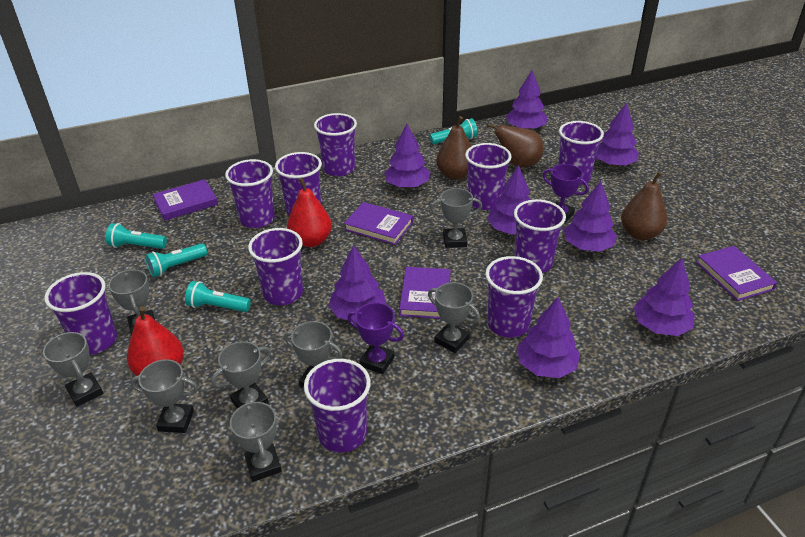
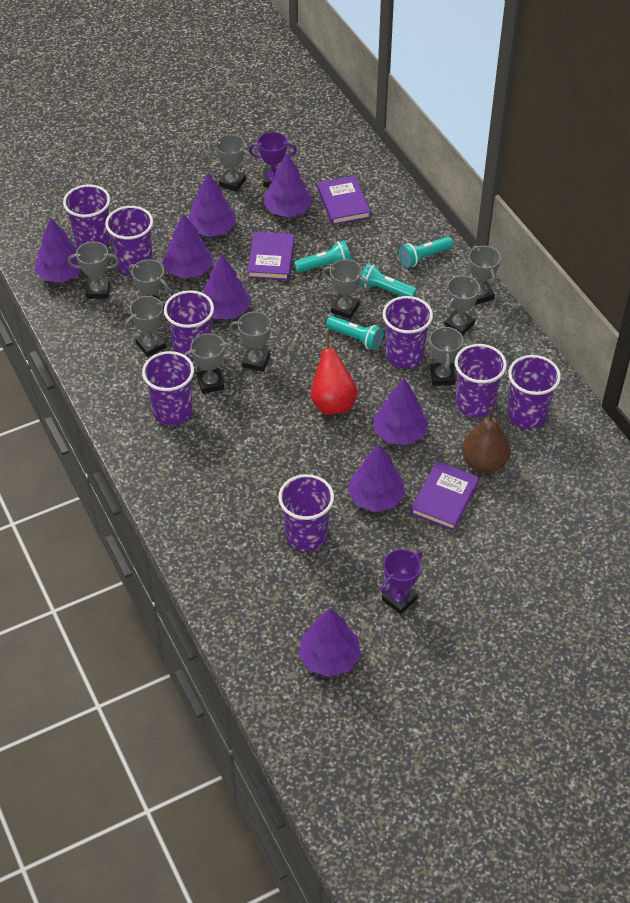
brown pear: [436,116,471,180] [487,123,544,167] [621,171,667,240] = 3 -> [462,407,511,473] = 1
grey trophy: [43,332,103,407] [108,269,155,335] [130,359,198,433] [211,341,271,409] [230,401,282,482] [284,321,343,388] [428,282,480,353] [430,188,482,248] = 8 -> [68,242,119,299] [124,296,166,357] [129,259,170,311] [184,333,235,394] [209,134,253,192] [229,312,281,372] [322,259,370,319] [430,325,463,386] [444,276,480,336] [468,245,501,305] = 10
purple book: [152,179,218,221] [344,202,413,245] [399,267,451,319] [696,246,777,301] = 4 -> [247,232,295,280] [317,176,371,225] [410,461,480,531] = 3
purple cup: [44,272,117,355] [225,159,275,228] [248,228,303,305] [275,152,322,216] [304,359,371,453] [314,113,357,176] [465,143,511,210] [485,256,543,338] [514,199,566,273] [558,121,604,185] = 10 -> [63,184,111,248] [105,206,153,276] [142,351,194,425] [164,290,214,362] [278,474,334,552] [383,296,433,369] [455,344,507,418] [508,355,561,429] = 8
red pear: [127,306,184,376] [287,178,332,247] = 2 -> [311,335,358,415] = 1

